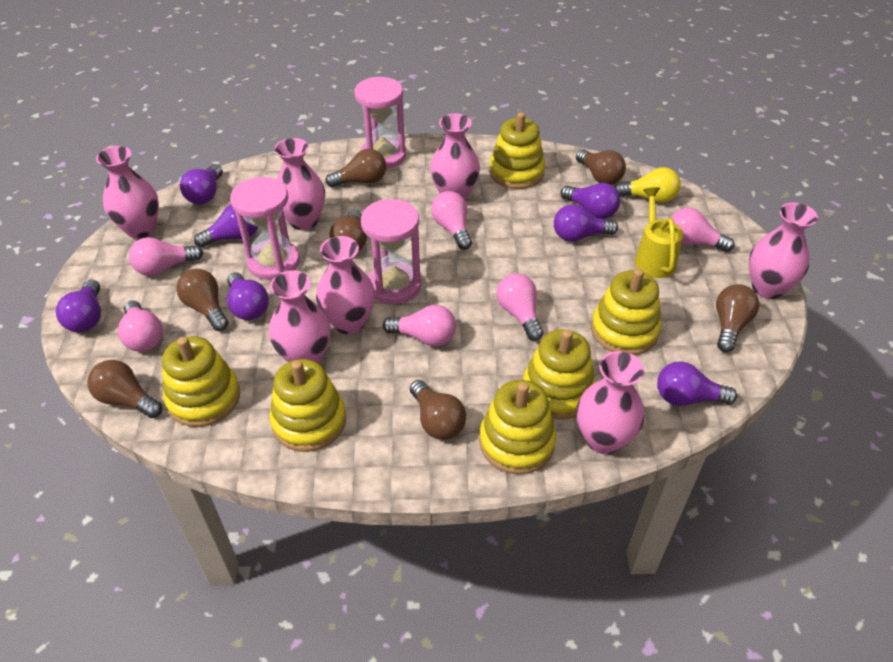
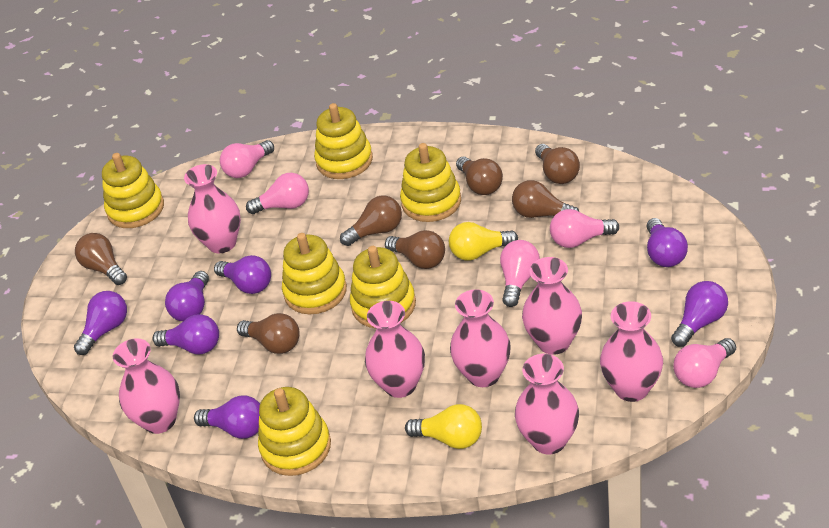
pink hourglass: [230,177,300,280] [354,77,406,169] [361,199,421,304] = 3 -> none = 0
pink light bulb: [118,300,163,352] [129,237,203,276] [383,305,456,346] [431,191,472,250] [496,273,543,341] [671,208,735,252] = 6 -> [220,140,274,178] [246,173,309,214] [500,240,540,307] [550,209,619,248] [673,338,736,388] = 5
yellow light bulb: [615,167,681,203] = 1 -> [405,404,482,449] [449,222,518,261] = 2
yellow watering can: [635,187,683,278] = 1 -> none = 0

